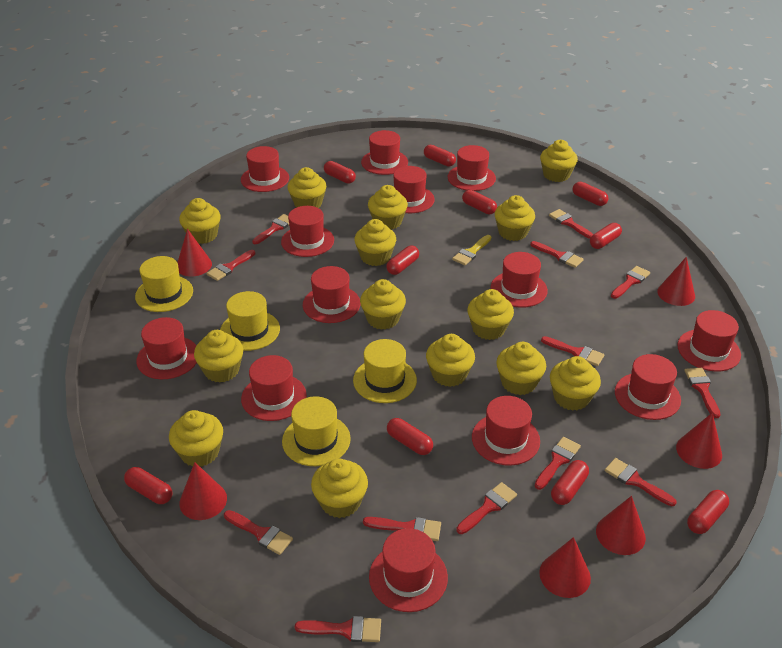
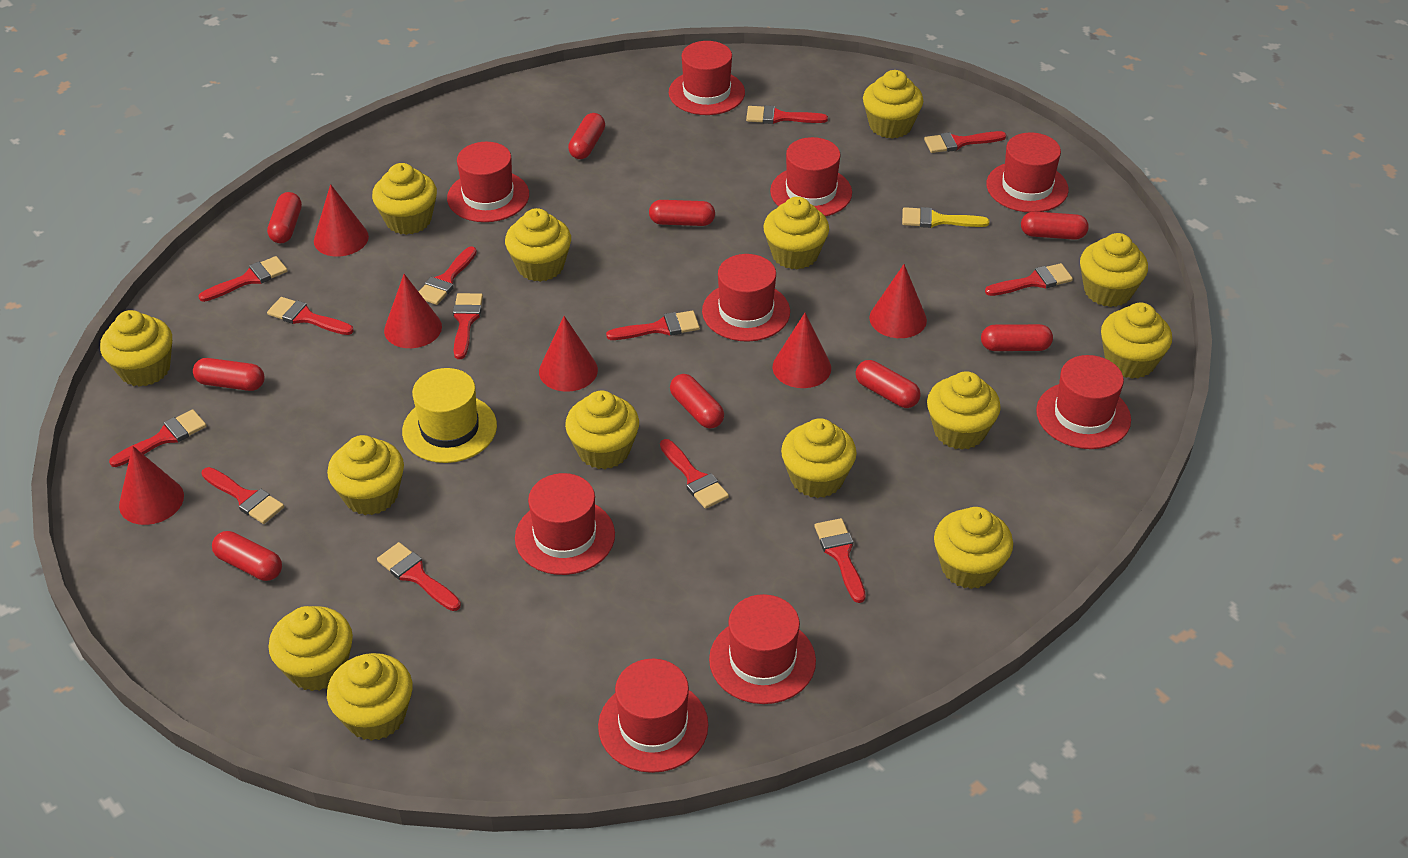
red capsule: [124,467,172,504] [324,161,356,184] [386,245,419,275] [387,418,433,455] [424,145,456,167] [462,190,497,214] [551,460,589,505] [572,182,608,206] [590,223,622,249] [687,490,729,534] = 10 -> [193,358,265,391] [212,531,282,581] [267,192,302,243] [568,113,605,159] [649,200,715,226] [670,374,724,429] [855,360,921,408] [981,324,1053,351] [1021,212,1089,240] = 9
red hat: [136,317,197,379] [241,146,289,192] [241,355,307,421] [281,206,334,257] [303,266,361,323] [361,130,408,175] [369,528,448,612] [393,166,435,213] [448,145,496,191] [472,396,540,466] [490,252,548,308] [615,354,681,420] [677,310,741,372] = 13 -> [447,142,529,222] [515,473,615,575] [598,659,708,773] [669,41,745,115] [702,254,790,342] [709,594,816,704] [770,137,852,217] [986,132,1069,212] [1036,355,1131,449] = 9
yellow hat: [135,256,193,312] [220,291,280,351] [282,396,351,466] [353,339,417,403] = 4 -> [402,368,497,463] = 1

